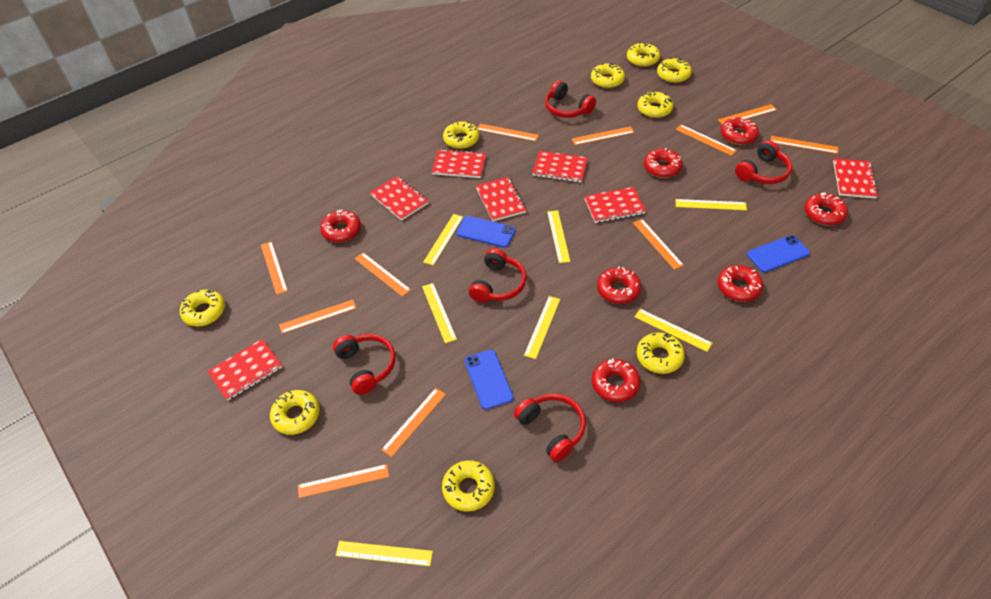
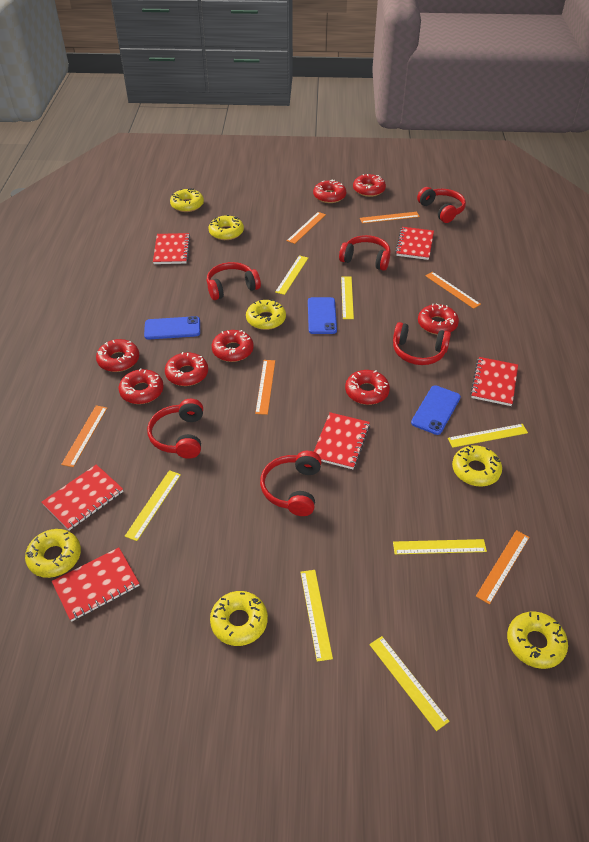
orange ruler: [261,241,288,295] [279,300,356,334] [298,464,389,498] [355,253,411,297] [381,388,446,457] [477,124,539,141] [572,126,635,145] [633,219,684,270] [676,124,737,156] [718,104,777,125] [770,136,838,154] = 11 -> [61,405,107,467] [255,360,275,415] [287,212,326,244] [360,212,420,223] [425,272,481,309] [476,530,530,604] = 6
red donut: [320,209,361,242] [592,358,641,402] [597,267,641,304] [644,148,683,178] [718,265,763,302] [721,117,759,145] [804,192,848,226] = 7 -> [96,339,139,372] [119,368,164,404] [165,352,208,386] [212,330,254,362] [313,180,346,203] [345,370,390,405] [353,174,386,197] [418,303,459,335] = 8
red headphones: [333,334,395,395] [469,248,527,303] [514,394,586,462] [545,80,596,118] [735,141,792,184] = 5 -> [147,399,203,459] [207,262,261,300] [260,451,322,516] [339,235,391,271] [393,322,451,365] [417,187,466,223] = 6
red notebook: [207,339,282,401] [370,176,429,221] [432,149,486,178] [476,177,526,221] [532,151,588,183] [584,187,646,223] [833,158,879,199] = 7 -> [41,464,123,530] [52,547,140,622] [153,233,190,264] [314,412,370,469] [395,227,434,260] [470,357,518,406] = 6
yellow donut: [180,289,225,327] [270,390,320,435] [442,460,495,512] [443,121,479,149] [591,63,625,88] [627,42,660,67] [637,91,673,118] [637,332,685,374] [657,58,692,83] = 9 -> [25,529,81,578] [170,188,204,212] [209,215,244,240] [210,591,268,646] [246,299,286,330] [452,445,502,486] [507,611,568,669] = 7

